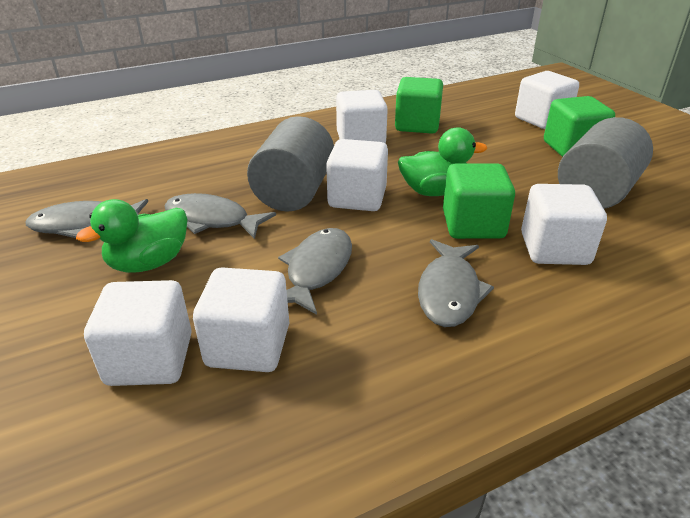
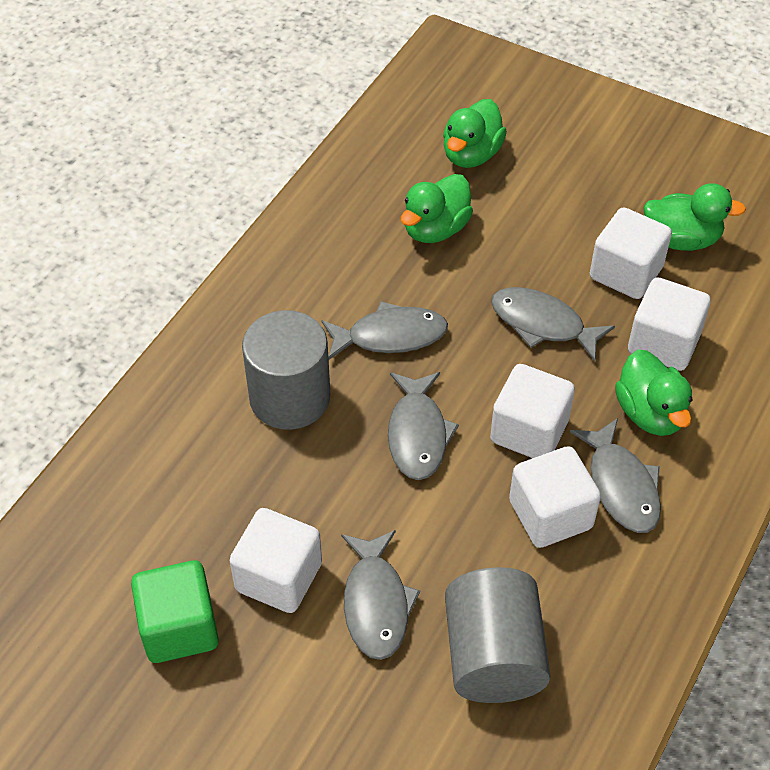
green cube: [395,77,443,133] [443,163,515,239] [544,96,615,157] = 3 -> [131,560,219,663] = 1
green duck: [76,199,187,273] [398,127,487,196] = 2 -> [401,174,473,243] [443,99,507,168] [615,349,693,436] [644,183,746,251] = 4
grey fish: [25,199,148,238] [165,193,276,239] [278,228,352,315] [418,239,494,327] = 4 -> [322,301,448,360] [341,530,420,660] [388,372,459,480] [491,287,615,362] [570,418,661,533] = 5
white cube: [84,280,192,386] [193,267,289,372] [326,139,388,211] [336,90,388,143] [515,71,579,129] [521,184,607,265] = 6 -> [229,508,322,613] [490,364,575,458] [509,446,601,548] [590,207,672,299] [628,277,711,371] = 5

